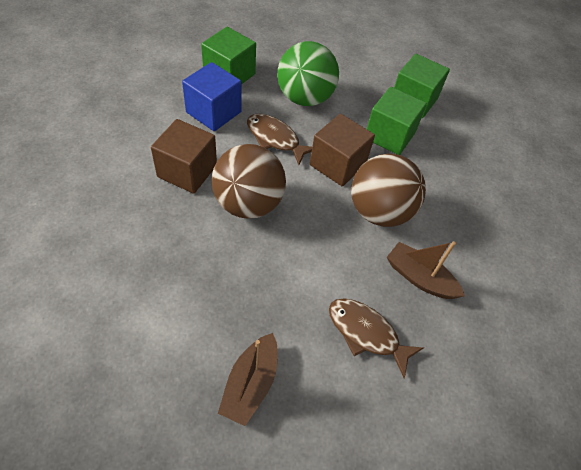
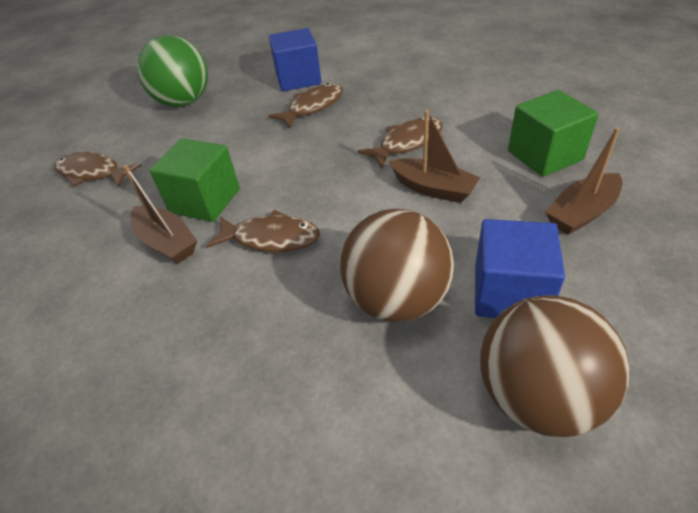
blue cube: [182,62,241,131] = 1 -> [269,28,321,91] [475,219,565,318] = 2
brown boat: [218,333,278,426] [387,241,465,299] = 2 -> [123,165,197,263] [389,110,481,203] [545,127,623,235] = 3
brown cube: [151,119,217,194] [310,114,375,186] = 2 -> none = 0
brown fish: [247,114,312,165] [329,298,423,378] = 2 -> [54,152,142,188] [206,210,320,252] [268,83,343,128] [358,117,443,169] = 4
green cube: [201,27,256,85] [367,87,427,155] [394,54,450,118] = 3 -> [149,138,240,222] [508,90,599,177] = 2

